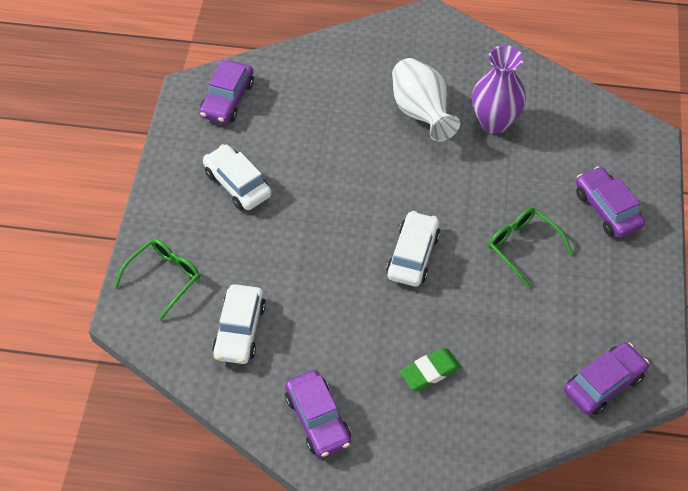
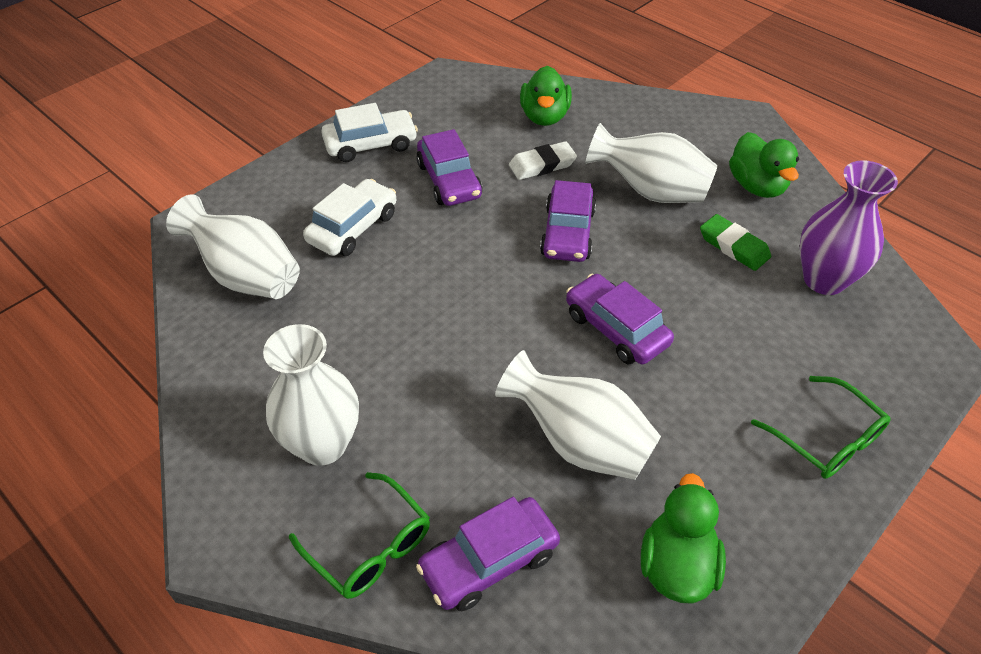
green duck: none = 0 -> [520,66,572,126] [641,473,726,604] [729,132,799,198] = 3
white car: [203,144,272,210] [212,284,266,364] [386,211,440,287] = 3 -> [303,179,396,256] [322,103,418,162] = 2
white eraser: none = 0 -> [509,141,577,180] = 1
white vase: [392,58,460,142] = 1 -> [166,194,300,299] [263,324,359,466] [495,350,661,480] [585,123,718,203] = 4

